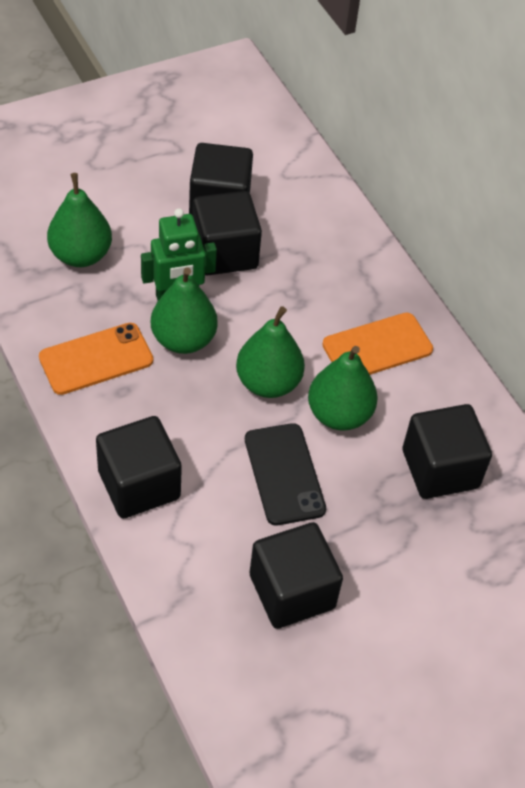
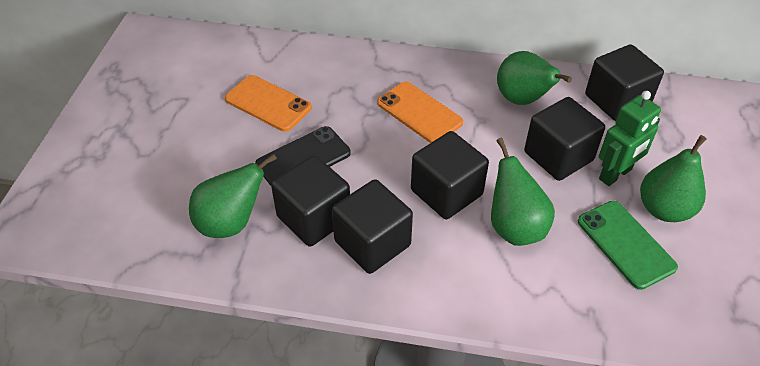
green phone: none = 0 -> [578,201,678,290] = 1

